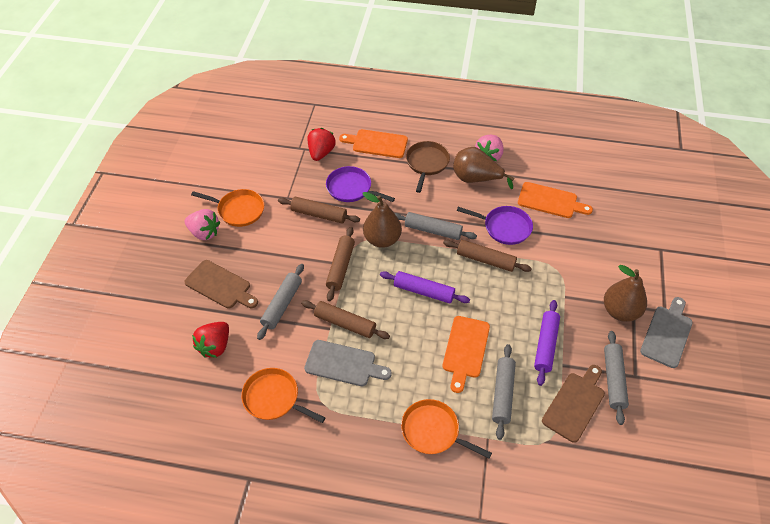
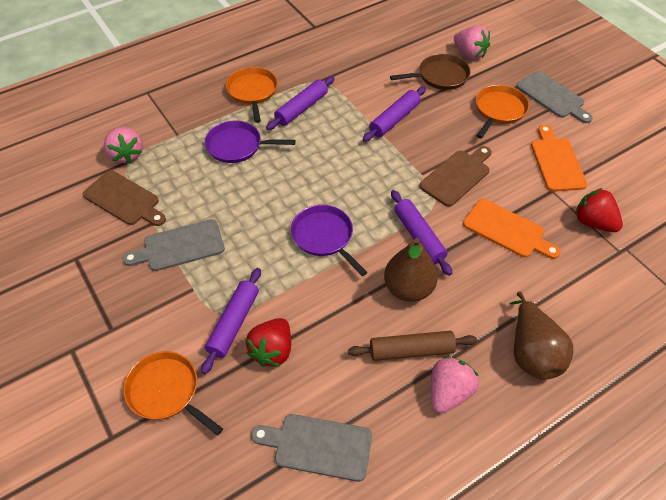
brown pear: [362,192,402,248] [453,147,514,189] [604,265,647,322] = 3 -> [384,238,438,302] [509,291,573,380] = 2
brown rolling pin: [278,197,360,224] [301,300,390,339] [326,227,355,301] [443,240,532,272] = 4 -> [348,331,477,361] = 1
grey cutting board: [304,340,392,386] [640,297,693,368] = 2 -> [122,219,225,271] [251,414,372,482] [516,71,593,123] = 3
grey rolling pin: [257,264,304,340] [395,212,477,240] [492,344,516,440] [604,331,629,425] = 4 -> none = 0
orange cutting board: [339,129,408,158] [442,316,490,393] [518,182,593,218] = 3 -> [463,199,561,259] [531,124,587,192] = 2
pink strawberry: [185,209,220,240] [475,135,504,162] = 2 -> [104,127,143,164] [431,356,479,413] [454,26,490,59] = 3
purple rolling pin: [380,271,470,304] [534,300,560,386] = 2 -> [201,268,261,374] [266,76,335,130] [363,87,426,142] [391,190,452,276] = 4

